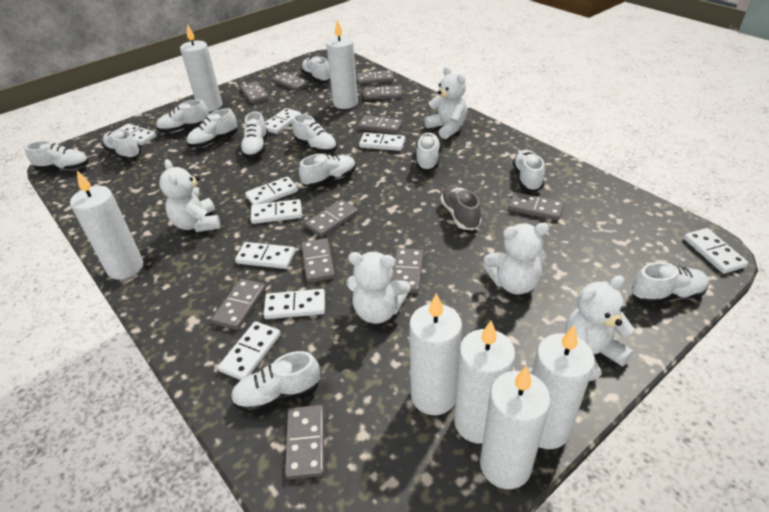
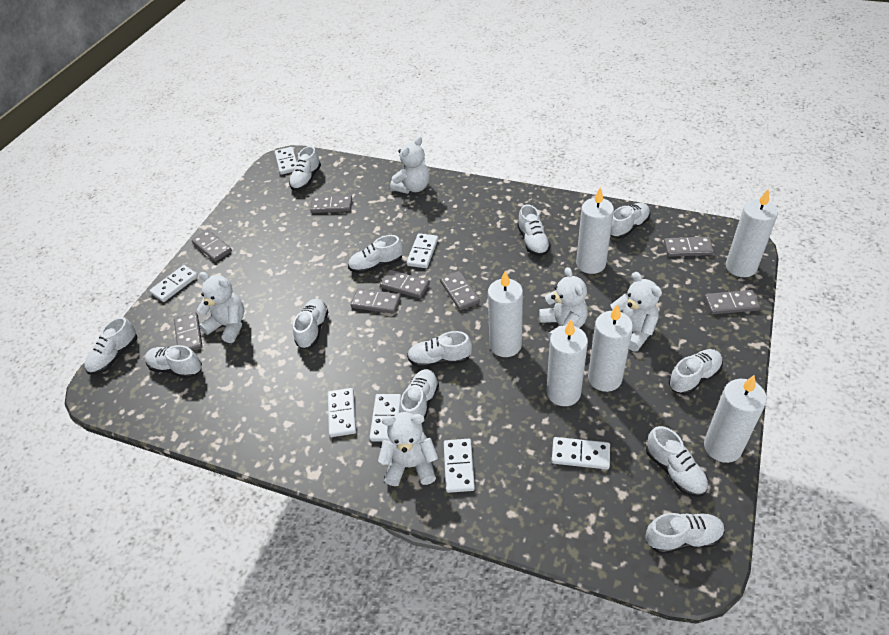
grey domino: [211,279,266,330] [240,81,269,104] [272,72,309,91] [285,405,325,479] [301,238,335,283] [305,200,358,237] [357,70,394,85] [358,115,403,134] [364,86,402,100] [391,248,424,293] [508,192,564,221] = 11 -> [174,312,203,351] [192,230,232,262] [310,195,352,213] [351,288,401,314] [380,270,430,298] [440,271,480,310] [664,237,714,257] [704,290,760,314] = 8
grey shoe: [440,184,482,230] = 1 -> none = 0
white candle: [70,170,143,280] [180,24,222,112] [326,19,358,109] [409,293,462,415] [454,321,515,444] [480,365,551,489] [532,325,595,449] = 7 -> [488,271,523,357] [547,320,588,406] [576,187,614,274] [588,304,633,392] [704,375,767,463] [726,189,778,277] = 6
white domino: [117,123,157,145] [218,321,281,380] [235,242,295,269] [245,176,298,205] [251,199,302,224] [263,289,325,319] [265,108,301,134] [359,133,405,151] [684,228,748,274] = 9 -> [149,265,198,302] [275,147,297,175] [328,388,356,437] [370,394,401,442] [406,233,438,268] [444,439,475,493] [552,437,610,469] = 7

